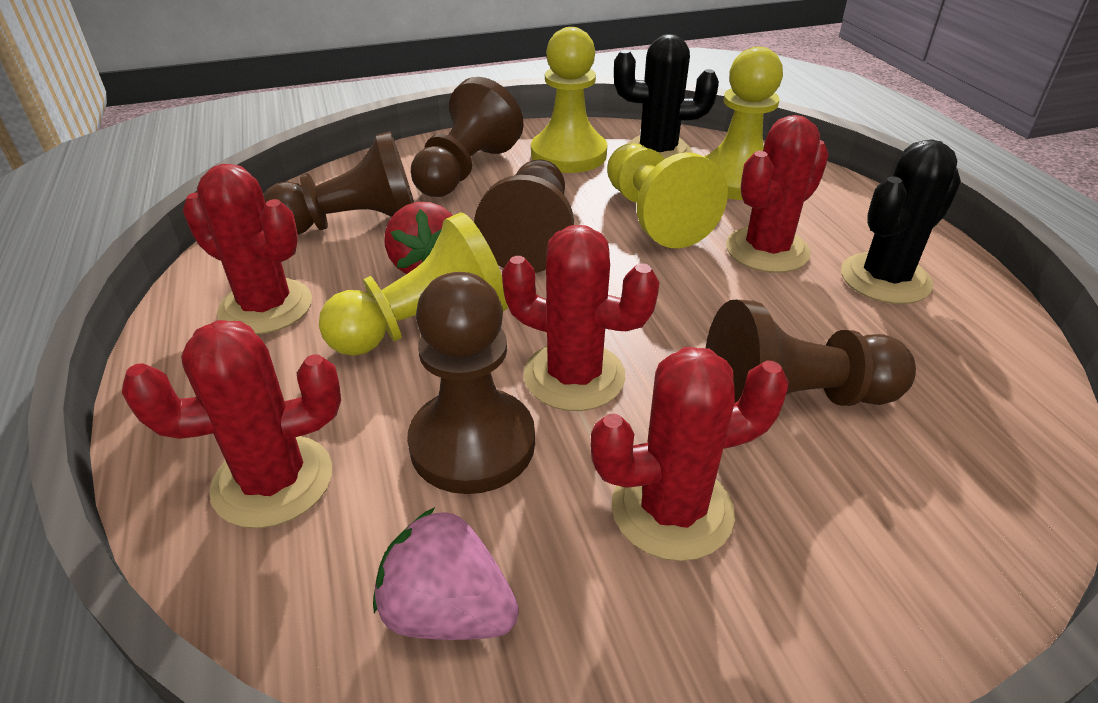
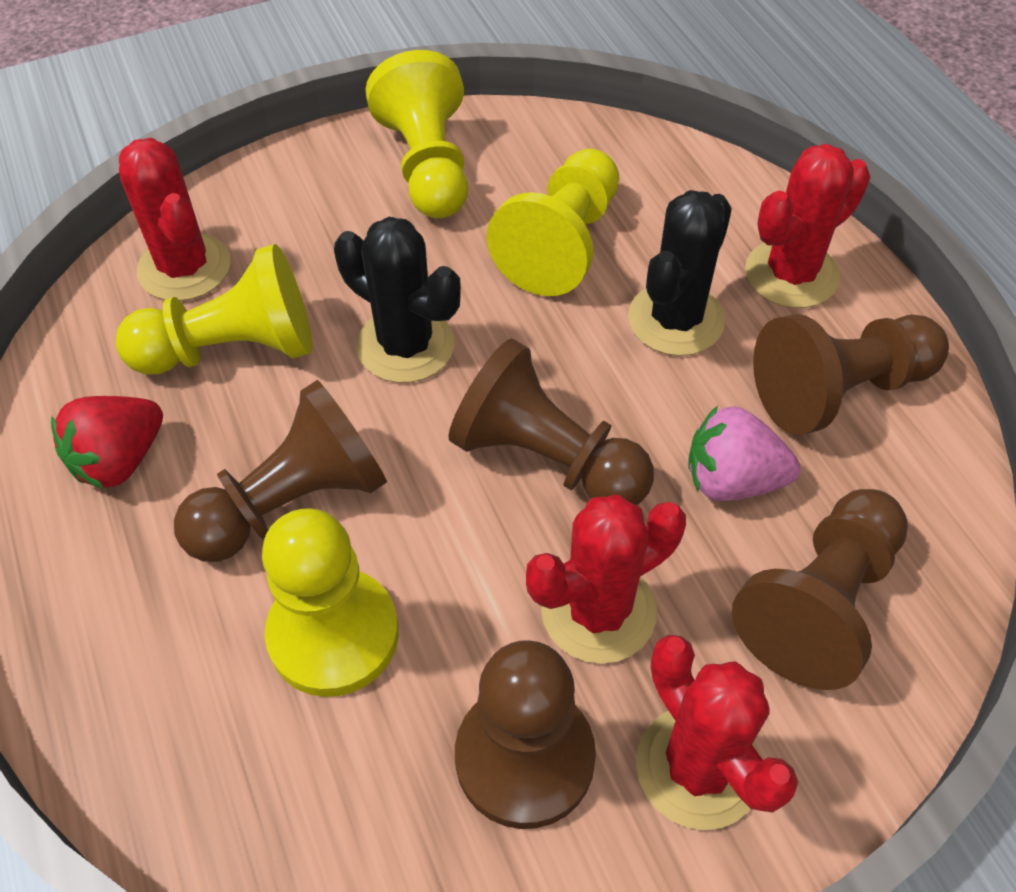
red cactus: [122,320,341,528] [183,164,312,335] [502,225,660,411] [591,347,789,561] [726,115,829,273] = 5 -> [119,138,231,301] [526,495,686,664] [636,635,798,830] [745,144,870,308] = 4

